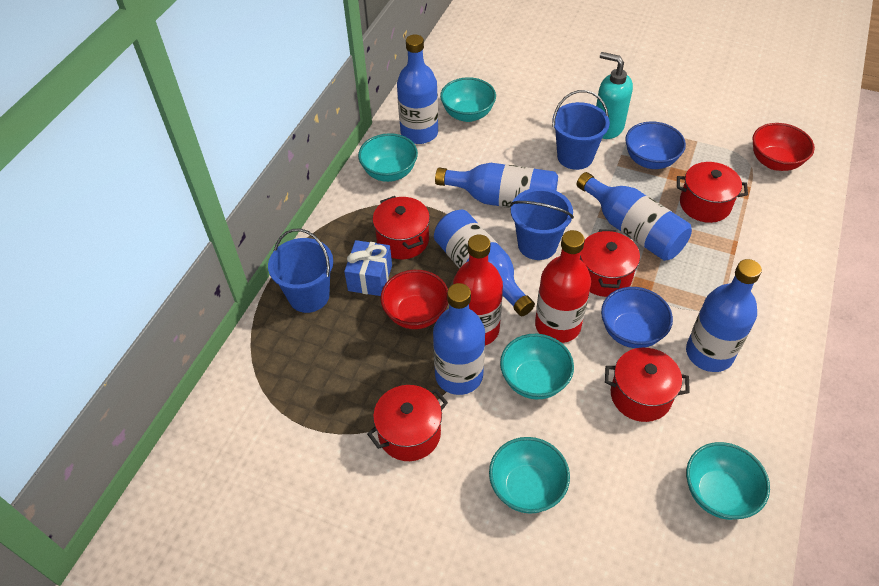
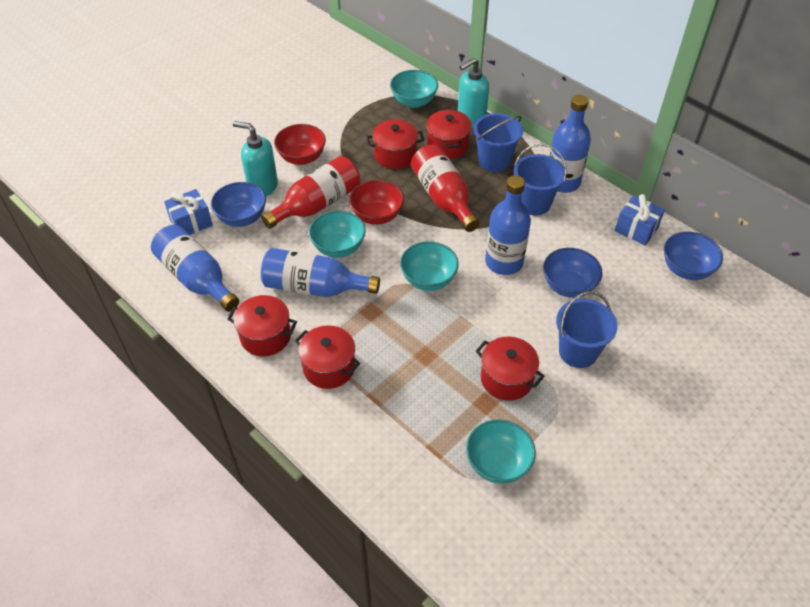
blue bottle: [397,34,438,144] [433,283,485,395] [434,210,535,316] [435,163,558,208] [576,172,692,261] [686,259,762,372] = 6 -> [151,225,239,312] [261,248,380,297] [485,175,531,275] [550,95,591,193] = 4
blue bowl: [601,287,673,348] [625,121,686,169] = 2 -> [211,182,266,227] [543,248,603,298] [664,232,723,280] = 3
blue gift: [344,240,392,296] = 1 -> [164,189,213,235] [615,194,665,246] = 2
turquoise bowl: [358,133,418,182] [440,77,496,122] [489,437,570,514] [500,334,574,399] [686,442,770,520] = 5 -> [309,211,366,258] [390,70,438,108] [400,241,459,291] [466,419,536,484] = 4
turquoise soap dispenser: [596,52,633,139] = 1 -> [233,121,278,196] [458,57,489,128] = 2

